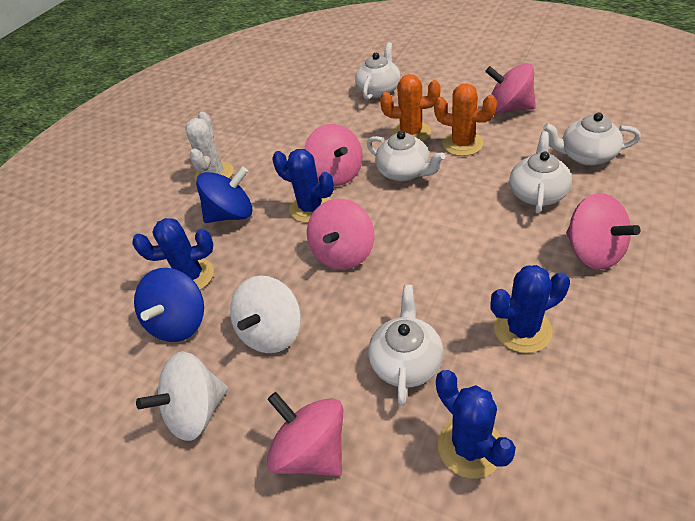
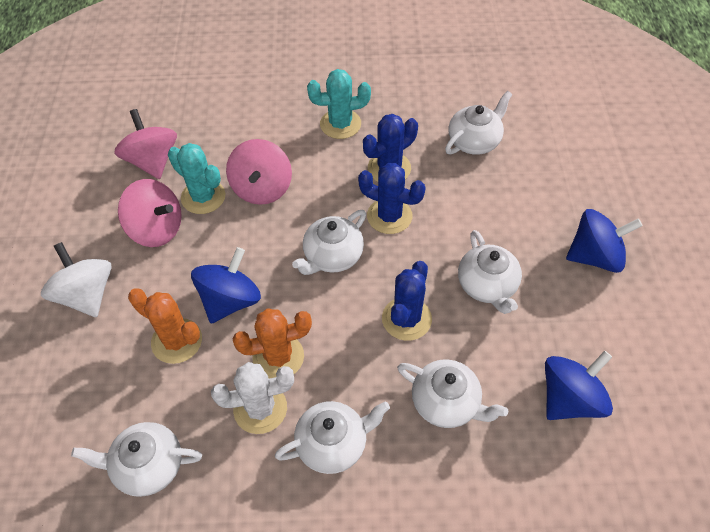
blue cactus: [132,218,214,290] [272,149,334,223] [436,370,516,478] [491,265,570,353] = 4 -> [358,163,426,234] [363,114,418,182] [382,261,432,341] = 3
blue spinning top: [134,268,204,342] [196,167,252,223] = 2 -> [191,247,261,323] [545,351,613,420] [566,209,643,273] = 3
pink spinning top: [267,392,343,477] [304,124,363,186] [307,199,374,270] [485,63,536,113] [566,193,640,270] = 5 -> [114,109,177,179] [118,179,182,247] [226,139,292,205] = 3
turquoise cactus: none = 0 -> [168,143,226,214] [307,69,371,139] = 2
white spinning top: [136,351,228,441] [230,275,301,353] = 2 -> [41,242,112,317] = 1
white teapot: [355,42,400,100] [367,131,445,181] [368,285,443,406] [509,131,572,214] [543,112,641,166] = 5 -> [71,422,202,497] [275,401,390,474] [292,210,366,275] [397,359,508,428] [445,91,512,155] [458,230,522,314] = 6

